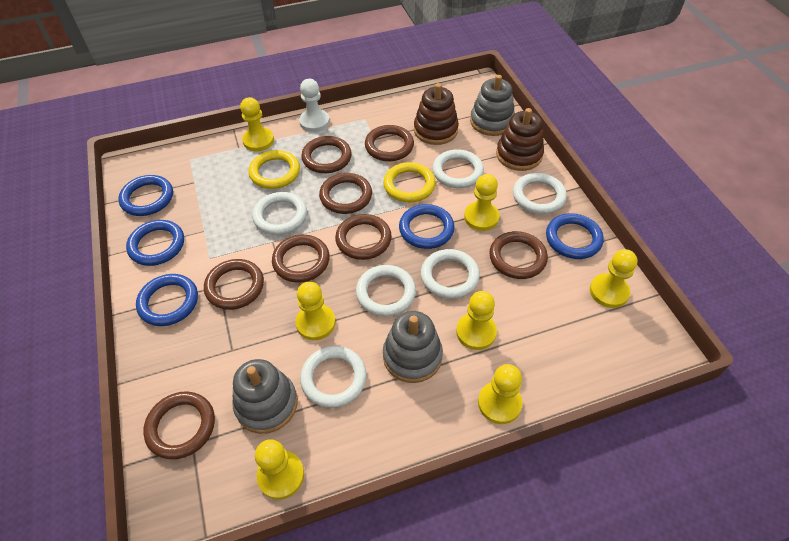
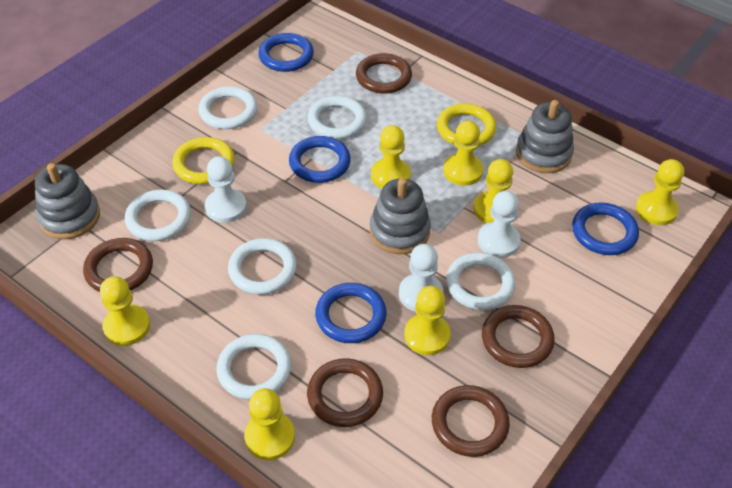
blue ring: [118,175,173,216] [126,220,184,266] [136,274,198,326] [399,204,455,249] [546,213,604,259] = 5 -> [258,33,314,72] [289,136,351,183] [315,283,387,343] [572,203,639,255] = 4
brown ring: [143,392,215,459] [204,259,264,310] [272,235,330,283] [301,136,352,173] [319,173,372,214] [335,214,392,260] [365,125,414,161] [489,231,548,279] = 8 -> [83,238,153,292] [307,358,383,427] [356,53,412,94] [432,385,510,457] [482,305,555,368] = 5
brown stacking toy: [414,83,459,145] [496,108,544,171] = 2 -> none = 0
white pawn: [299,79,330,132] = 1 -> [205,156,247,223] [399,244,443,312] [478,191,521,258] = 3

